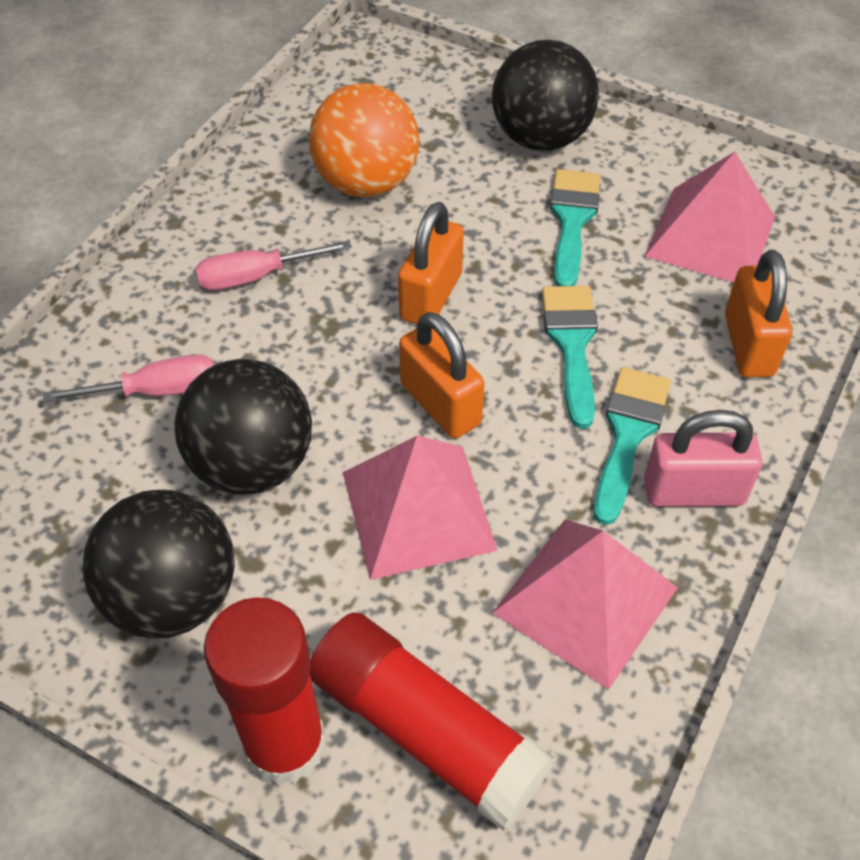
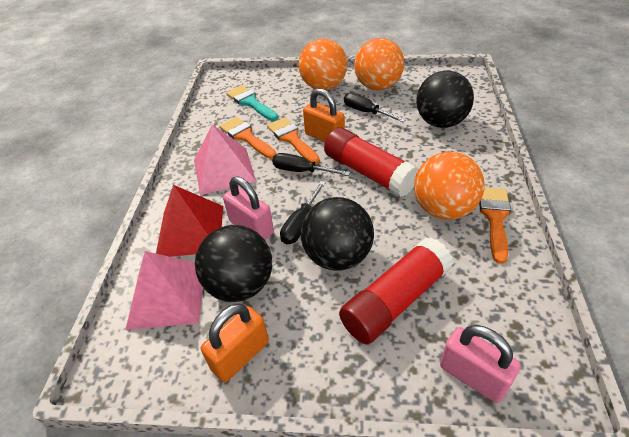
black screwdriver: none = 0 -> [272,153,350,176] [280,181,326,244] [344,93,405,122] = 3
orange ball: [309,83,419,197] = 1 -> [298,39,347,90] [354,38,404,90] [414,152,485,220] = 3
orange brush: none = 0 -> [219,117,277,159] [267,117,320,164] [479,187,511,264] = 3
orange padlock: [398,202,464,324] [399,312,485,439] [725,250,792,377] = 3 -> [201,304,269,382] [303,88,345,142] = 2
pink padlock: [644,410,762,507] = 1 -> [223,176,274,240] [440,325,521,403] = 2
pink pyramid: [343,436,498,580] [493,519,678,690] [644,152,775,283] = 3 -> [126,251,203,330] [194,125,256,195] = 2
pink screwdriver: [43,355,214,402] [195,240,352,290] = 2 -> none = 0
red pyramid: none = 0 -> [156,185,223,257] = 1
turquoise brush: [542,286,598,428] [550,169,600,286] [594,367,671,525] = 3 -> [226,85,278,121] = 1

